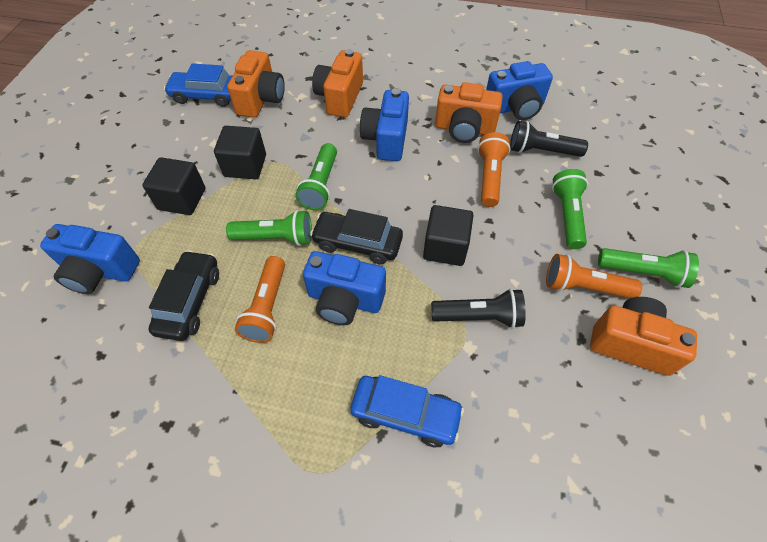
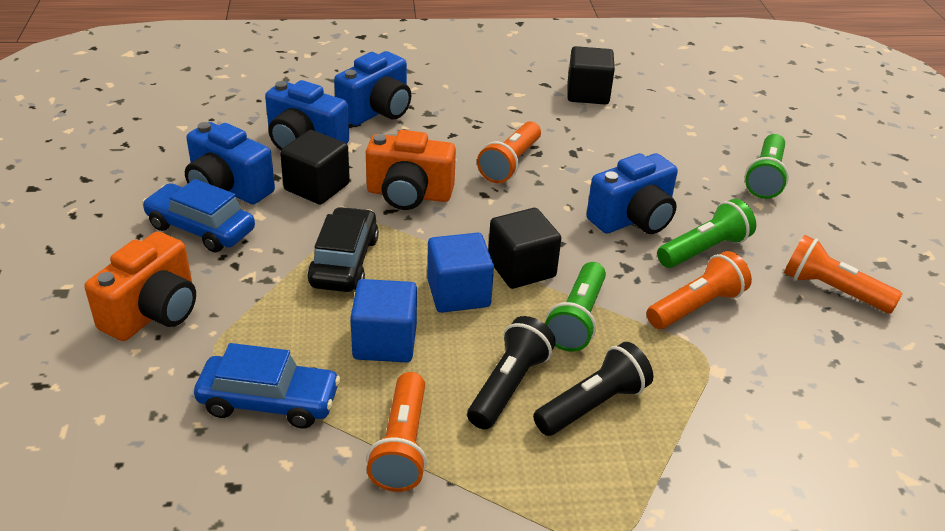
black car: [148,250,219,341] [310,209,403,264] = 2 -> [307,207,379,292] = 1
blue cube: none = 0 -> [350,279,417,362] [427,233,494,313] = 2
green flashlight: [226,210,312,246] [295,143,337,210] [552,169,588,249] [598,248,699,288] = 4 -> [545,262,606,352] [657,199,756,268] [745,134,789,199] = 3
orange camera: [227,50,285,118] [312,49,363,118] [435,82,503,143] [590,297,697,376] = 4 -> [85,231,196,341] [366,130,456,210] = 2
orange flashlight: [235,256,285,343] [477,132,511,207] [546,254,642,298] = 3 -> [367,372,427,492] [477,121,541,183] [647,251,752,329] [784,235,902,313] = 4

